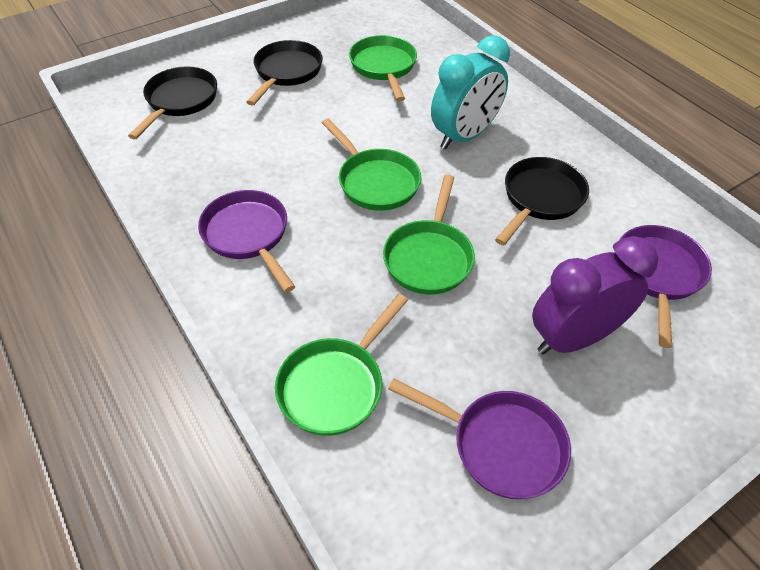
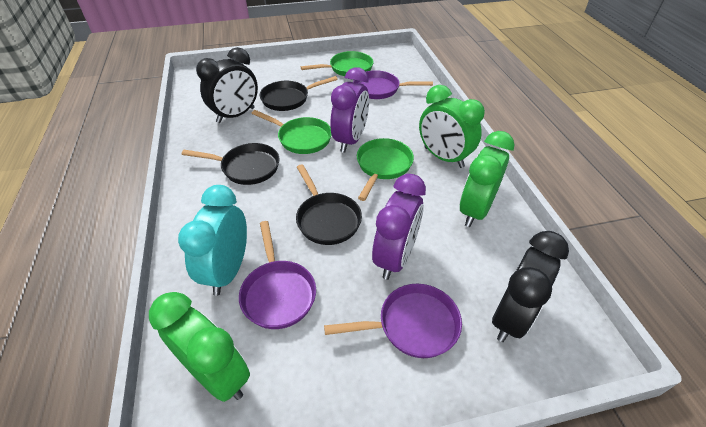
black clock: none = 0 -> [196,47,258,123] [492,231,569,342] = 2
green clock: none = 0 -> [149,292,250,402] [419,85,485,168] [459,131,515,227] = 3
green pan: [275,294,408,436] [322,118,421,211] [349,35,417,102] [383,175,475,294] = 4 -> [251,110,332,154] [301,51,374,76] [357,138,414,201] = 3
purple clock: [532,236,658,355] = 1 -> [331,67,369,153] [372,174,426,280] = 2

